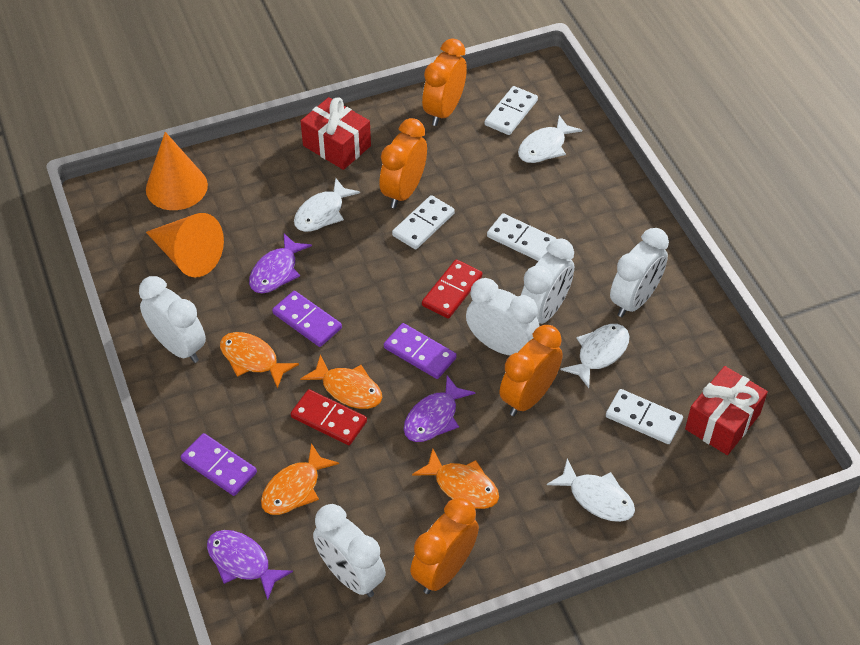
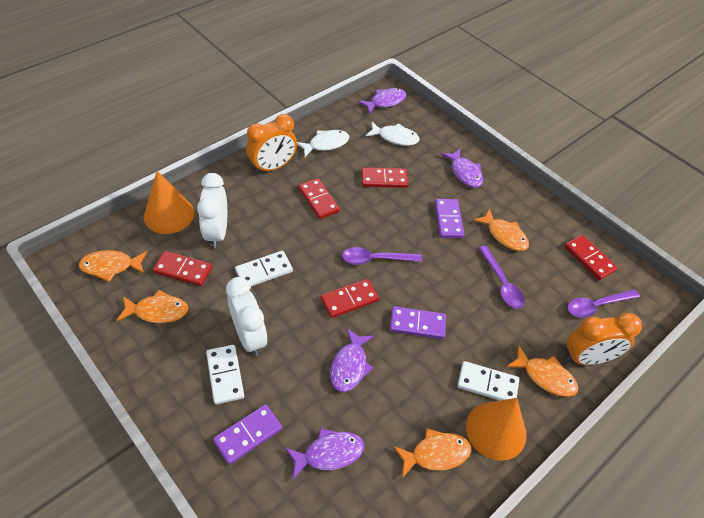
orange clock: [379,118,427,208] [410,497,479,594] [422,38,467,126] [500,325,563,416] = 4 -> [246,114,297,174] [566,313,642,365] = 2
orange fish: [220,332,299,389] [261,443,339,515] [300,355,382,409] [412,449,499,509] = 4 -> [79,250,147,282] [116,290,188,323] [393,429,471,478] [473,208,529,251] [506,345,578,397] = 5
purple fish: [207,530,293,600] [249,233,312,294] [404,375,475,442] = 3 -> [285,428,364,479] [330,328,374,392] [358,88,407,114] [441,148,483,188] = 4
purple spoon: none = 0 -> [342,247,422,265] [479,246,525,309] [567,289,640,318] = 3
red domino: [291,389,367,445] [422,260,482,319] = 2 -> [153,251,212,286] [298,178,340,219] [321,279,379,318] [361,167,408,188] [564,235,618,280] = 5
red gift: [301,97,371,170] [685,366,768,455] = 2 -> none = 0
white clock: [139,276,206,363] [313,504,386,597] [466,278,539,355] [521,238,574,324] [610,228,669,317] = 5 -> [197,173,227,249] [226,277,267,356] = 2
white domino: [392,195,455,250] [485,86,538,135] [487,213,556,261] [606,389,683,444] = 4 -> [206,345,244,405] [235,251,293,286] [457,361,519,400] = 3
white fish: [294,178,360,232] [518,115,582,163] [547,459,635,522] [560,324,629,388] = 4 -> [297,130,349,157] [366,122,420,146] = 2

